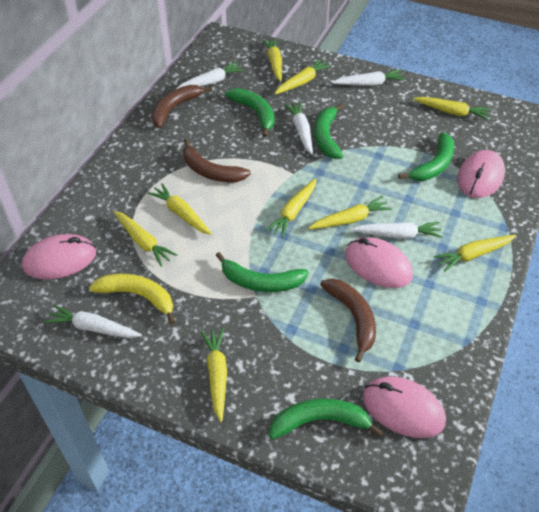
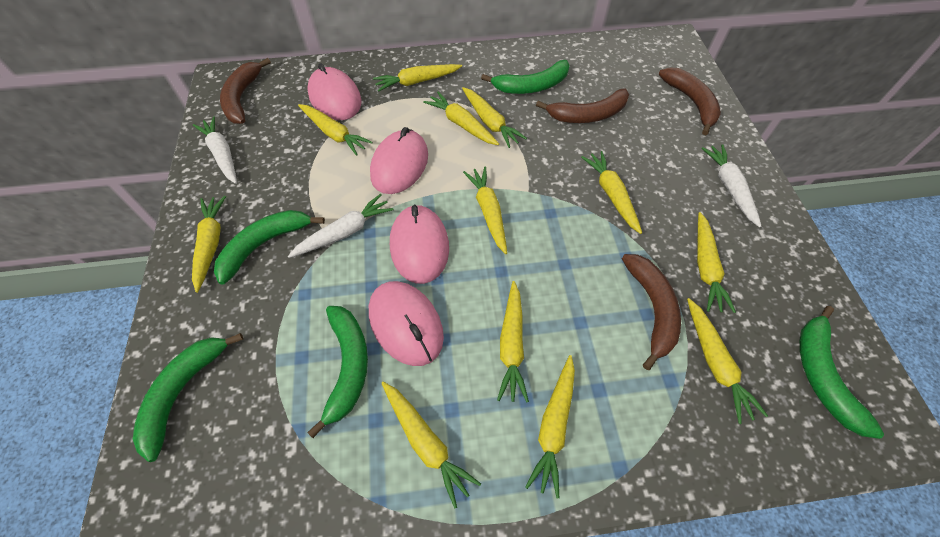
brown banana: [152,85,212,128] [183,139,251,182] [320,278,376,362] = 3 -> [220,58,271,124] [536,88,629,123] [622,254,681,370] [658,67,721,135] = 4
white carrot: [44,305,142,338] [176,62,244,89] [284,102,313,154] [332,70,405,86] [351,222,443,239] = 5 -> [193,116,237,184] [288,194,394,258] [701,144,762,227] = 3
yellow banana: [89,274,175,325] = 1 -> none = 0
yellow carrot: [114,211,177,267] [147,183,212,235] [201,328,227,422] [261,38,282,82] [265,178,316,238] [274,59,332,94] [308,196,392,229] [413,97,491,120] [433,235,516,272] = 9 -> [192,196,226,293] [298,104,373,156] [373,64,462,92] [381,382,481,509] [423,91,499,145] [462,87,527,148] [463,167,507,254] [497,281,529,403] [525,355,575,498] [581,151,642,234] [687,298,768,424] [697,212,736,313] = 12

